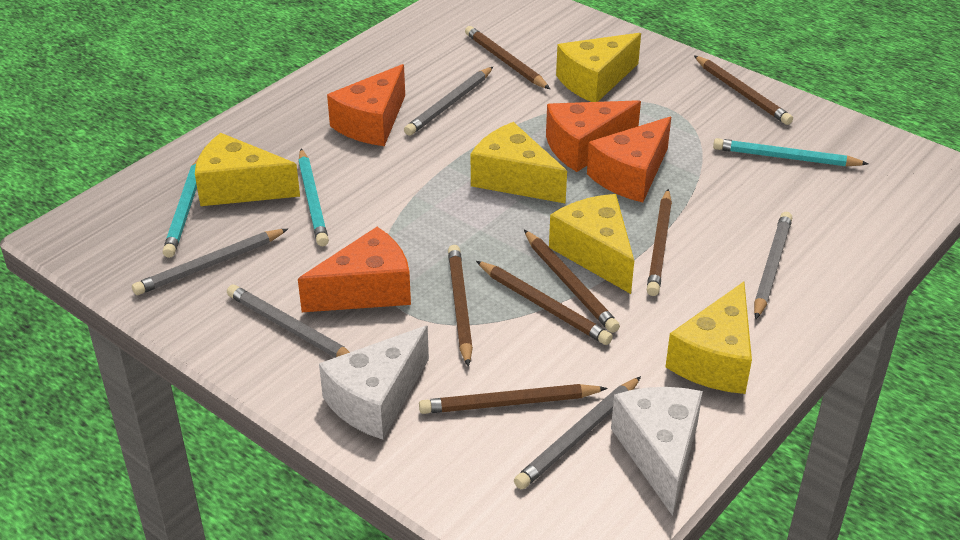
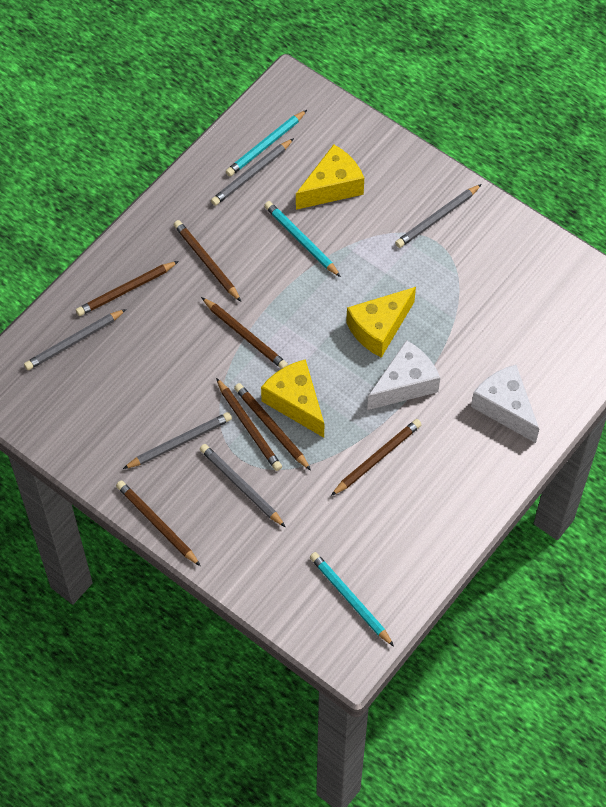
orange cheese: [298,227,411,312] [327,64,405,146] [546,100,641,172] [587,117,671,202] = 4 -> none = 0
yellow cheese: [195,133,300,206] [471,122,567,203] [549,194,634,294] [556,33,641,102] [665,282,752,394] = 5 -> [261,359,324,438] [296,144,364,210] [346,287,416,358] = 3

